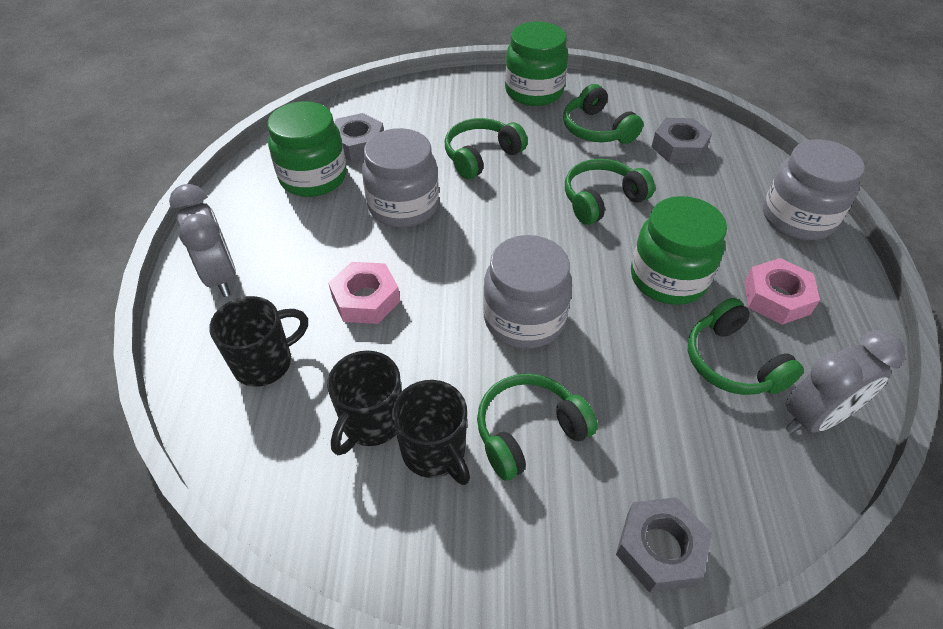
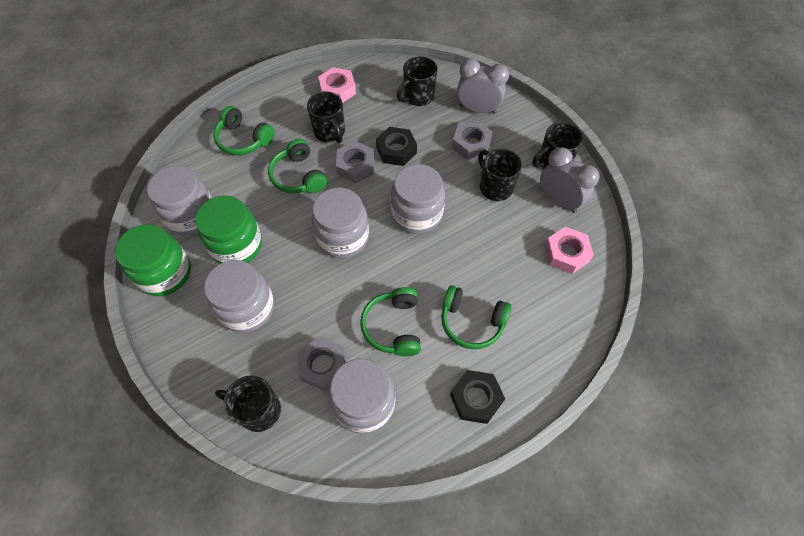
black mug: [209,296,308,387] [327,350,402,455] [392,380,470,485] = 3 -> [215,376,281,432] [307,92,345,143] [397,56,437,106] [478,149,522,201] [532,122,583,169] = 5
black nut: none = 0 -> [376,127,417,166] [450,370,505,424] = 2
green headphones: [445,118,528,179] [477,373,598,481] [563,84,643,144] [565,159,655,225] [688,298,804,395] = 5 -> [213,106,275,155] [268,139,327,194] [360,287,421,357] [441,285,512,349] = 4
green jar: [267,101,347,197] [505,22,568,106] [631,196,727,305] = 3 -> [115,224,191,296] [195,195,262,264] = 2
grey jar: [362,128,439,228] [483,235,572,349] [763,139,865,240] = 3 -> [147,166,212,236] [204,260,274,333] [312,188,369,258] [329,358,395,434] [391,164,445,234] = 5

